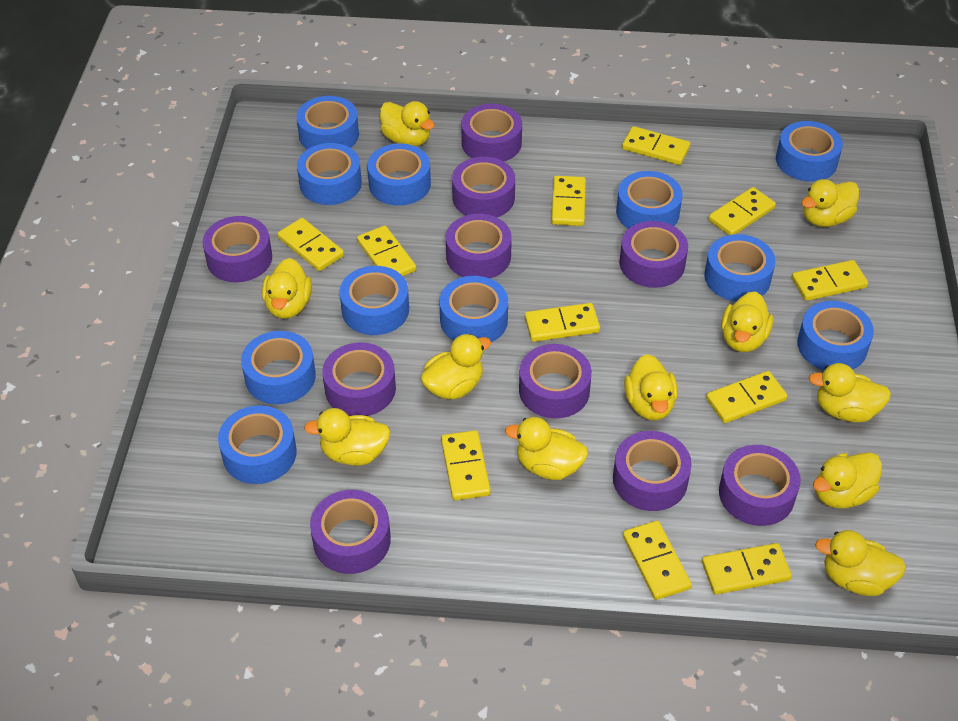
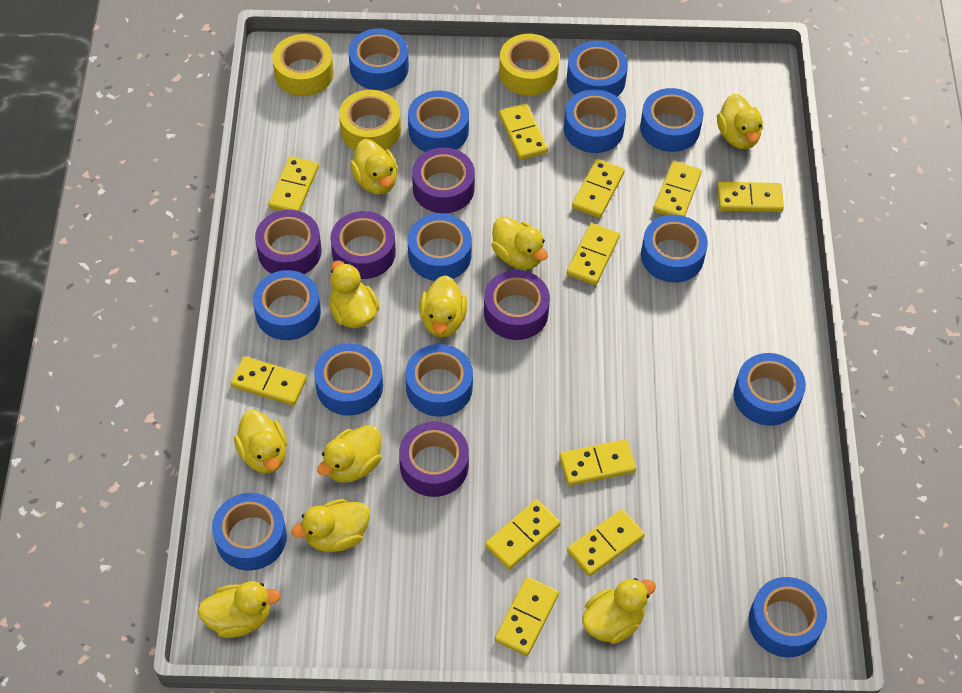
blue tape: [218,405,297,484] [241,331,316,404] [297,96,359,149] [297,143,362,205] [340,266,409,335] [367,144,431,205] [439,276,508,342] [616,171,683,229] [704,234,776,301] [776,121,843,182] [797,301,874,370] = 11 -> [212,493,287,571] [253,270,321,340] [314,343,383,416] [349,28,409,90] [405,344,473,417] [408,90,469,152] [408,213,472,281] [564,89,626,153] [567,41,628,97] [640,88,704,152] [641,215,708,282] [734,353,806,426] [748,577,827,657] = 13
purple tape: [203,216,272,282] [310,490,391,574] [322,342,396,416] [446,214,512,278] [452,157,515,218] [461,104,522,161] [519,344,592,418] [613,431,692,511] [620,221,688,288] [719,445,801,526] = 10 -> [255,210,322,274] [330,211,396,279] [399,422,469,497] [412,148,475,213] [484,270,550,340] = 5
yellow duck: [262,258,312,319] [304,408,391,466] [380,101,435,146] [420,334,491,399] [505,417,588,480] [624,354,678,420] [721,291,773,352] [801,179,859,227] [809,363,891,422] [813,452,882,508] [815,530,906,596] = 11 -> [198,581,281,638] [234,410,287,473] [292,499,370,552] [317,425,382,483] [329,260,380,328] [350,139,398,194] [419,275,467,337] [491,216,548,270] [582,578,656,644] [717,94,763,149] = 10
yellow tape: none = 0 -> [272,34,334,96] [339,90,401,150] [499,34,559,96] = 3

